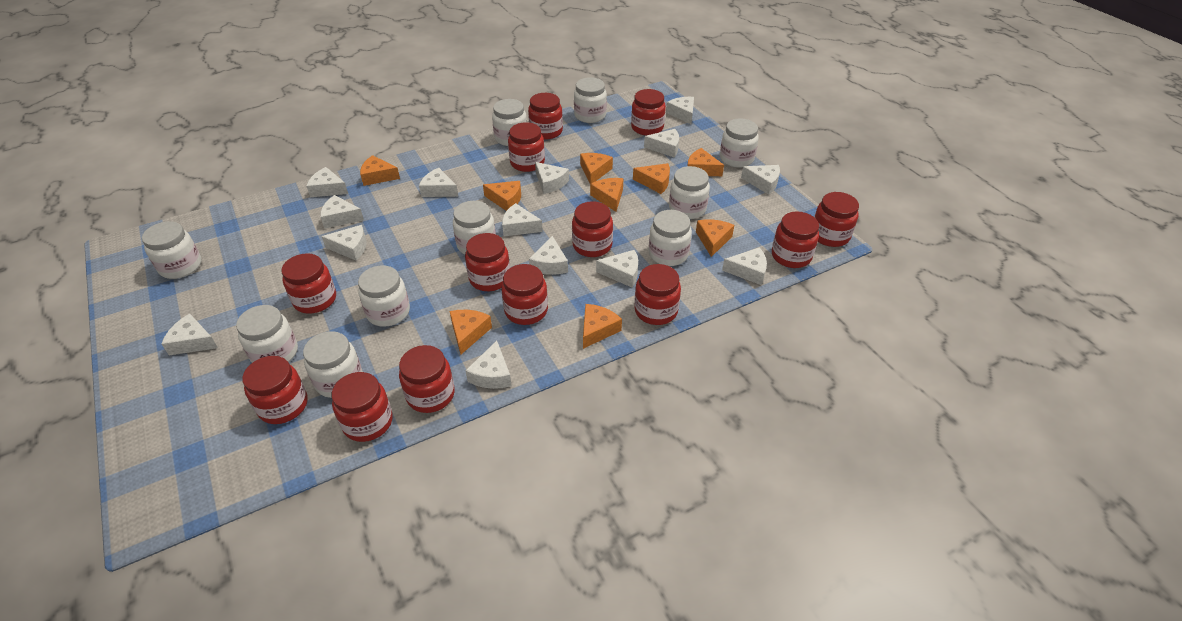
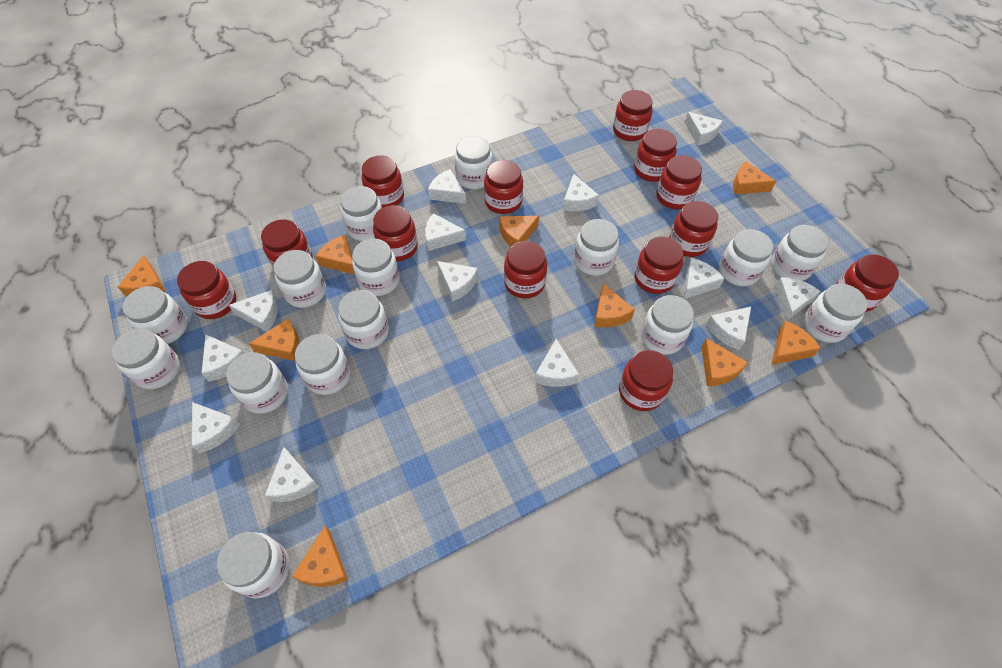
white cheese: [162,314,218,355] [307,167,348,197] [320,195,364,229] [321,225,367,261] [419,168,458,197] [465,341,512,389] [502,203,543,236] [529,236,568,275] [535,162,569,194] [596,250,638,287] [644,129,679,157] [666,97,694,124] [722,247,767,285] [741,165,780,195] = 14 -> [192,402,240,453] [201,335,244,381] [228,290,278,332] [265,447,318,502] [425,213,466,251] [428,169,466,204] [437,261,478,302] [535,339,579,387] [563,174,599,211] [683,258,724,299] [685,112,722,146] [706,307,751,350] [774,277,821,321] = 13
white jar: [142,221,201,279] [236,305,298,363] [303,331,363,398] [358,265,410,327] [453,201,496,254] [492,99,527,146] [574,77,607,123] [649,210,692,266] [669,166,710,219] [720,118,759,168] = 10 -> [111,329,180,389] [123,286,188,344] [217,532,290,598] [226,352,288,414] [274,250,326,308] [295,334,351,395] [338,290,389,349] [340,186,382,241] [352,239,400,296] [455,136,493,189] [574,219,619,276] [641,295,694,355] [719,229,773,286] [771,225,828,281] [803,284,868,343] = 15

